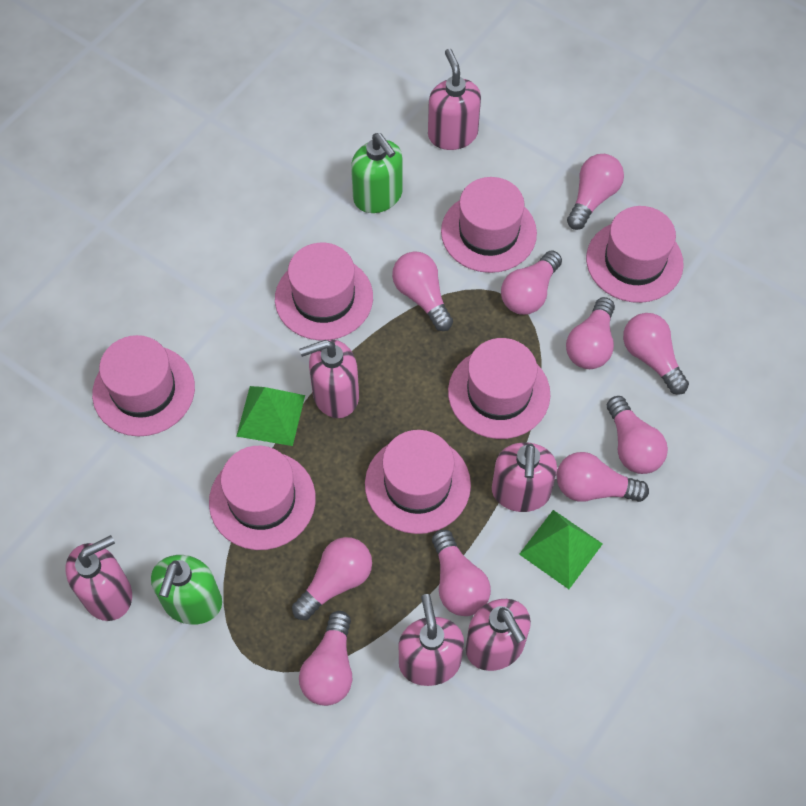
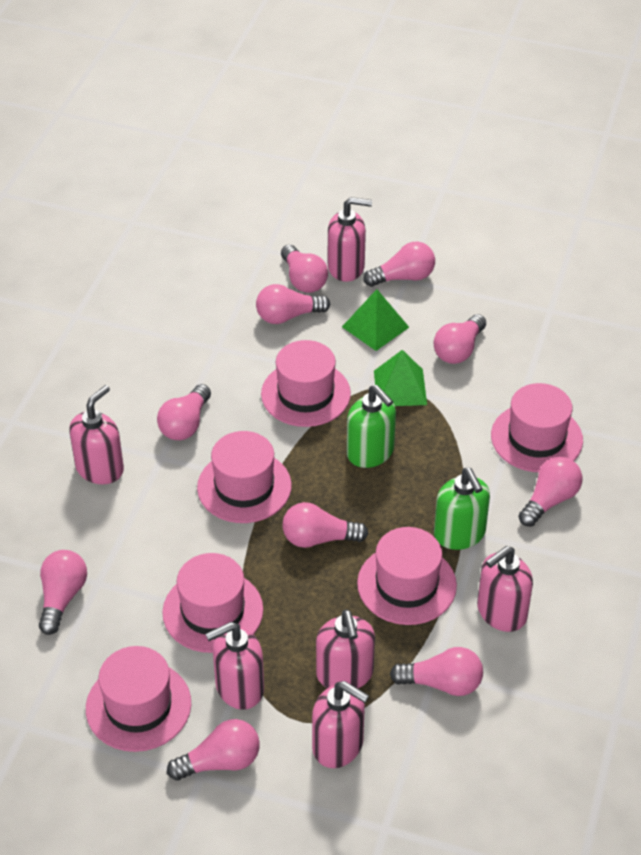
pink hat: [92,335,195,436] [209,446,316,550] [275,243,373,341] [365,430,471,534] [441,177,537,273] [448,338,550,439] [586,206,684,303] = 7 -> [86,646,191,752] [162,553,263,653] [197,431,292,523] [261,340,351,427] [357,527,457,625] [491,383,583,472] = 6

